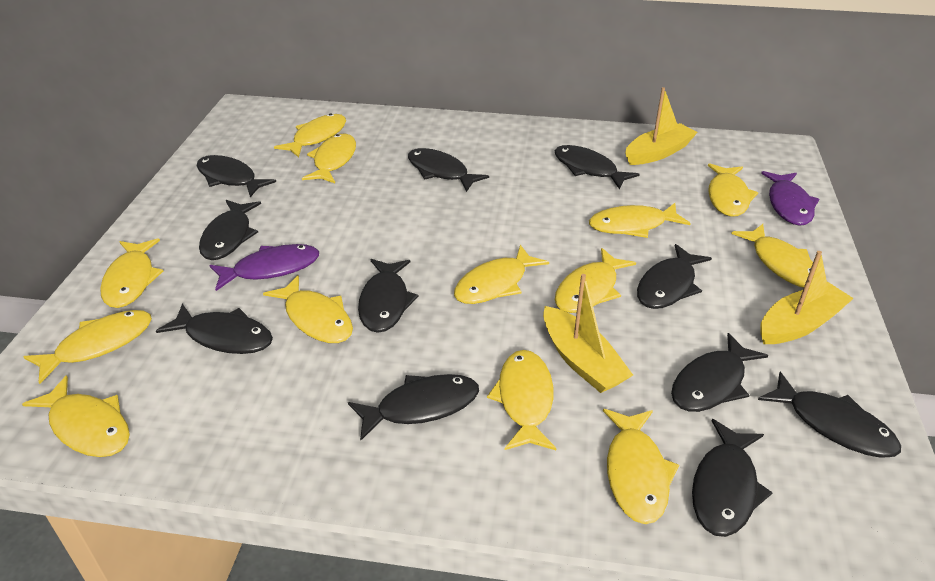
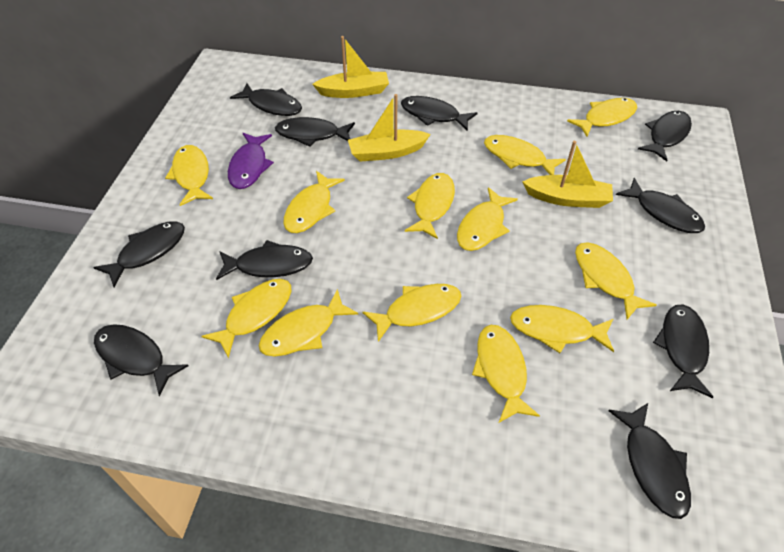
black fish: [156,304,273,354] [197,155,276,197] [199,200,261,260] [348,374,479,440] [358,259,419,333] [408,148,489,192] [555,145,640,190] [637,244,712,309] [671,333,769,412] [692,419,773,537] [758,372,901,458] = 11 -> [93,221,185,287] [94,324,189,397] [216,240,313,280] [230,83,302,116] [275,117,355,147] [401,96,477,131] [608,403,691,519] [616,178,705,233] [638,111,692,161] [653,305,713,398] = 10
purple fish: [209,244,319,291] [761,171,819,226] = 2 -> [228,133,274,189] = 1
yellow fish: [22,375,130,457] [24,310,152,384] [100,238,163,308] [263,275,353,343] [274,114,346,158] [302,133,356,183] [454,245,549,304] [487,350,557,450] [555,248,636,313] [589,203,691,238] [603,409,679,524] [708,163,758,217] [731,224,813,288] = 13 -> [165,145,213,206] [201,279,291,358] [259,289,358,356] [284,171,345,233] [363,284,461,342] [405,173,455,239] [457,187,518,251] [472,325,540,423] [484,135,566,175] [510,305,614,353] [567,98,637,137] [575,242,657,319] = 12

